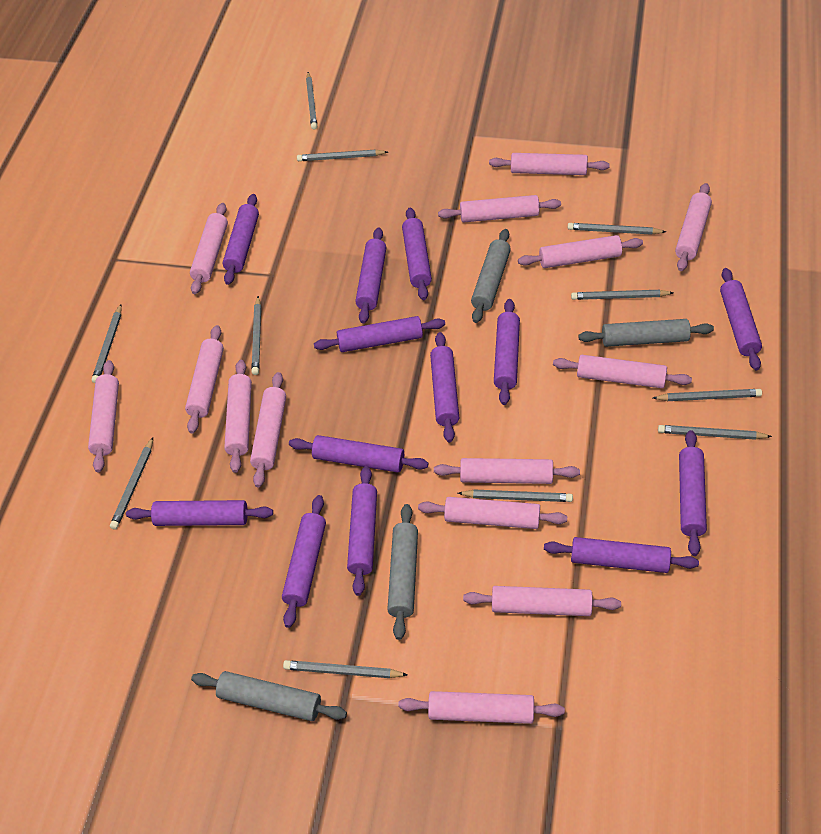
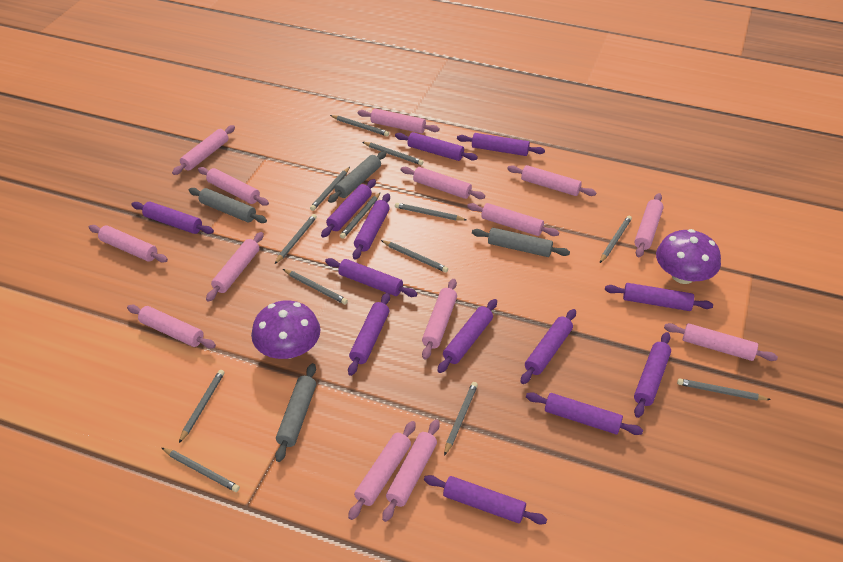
grey pencil: [92,304,122,383] [110,437,153,530] [251,296,261,375] [283,660,408,678] [297,150,388,161] [306,72,317,130] [458,489,573,502] [568,223,666,235] [571,290,673,300] [653,389,762,401] [658,425,772,440] = 11 -> [162,448,240,492] [179,370,224,443] [275,214,317,264] [283,269,348,304] [310,167,350,211] [330,115,389,136] [340,193,380,239] [363,142,423,165] [381,240,448,272] [395,203,467,221] [444,382,478,456] [600,216,632,263] [677,378,771,400] = 13
purple mushroom: none = 0 -> [251,300,320,359] [656,229,721,284] = 2

